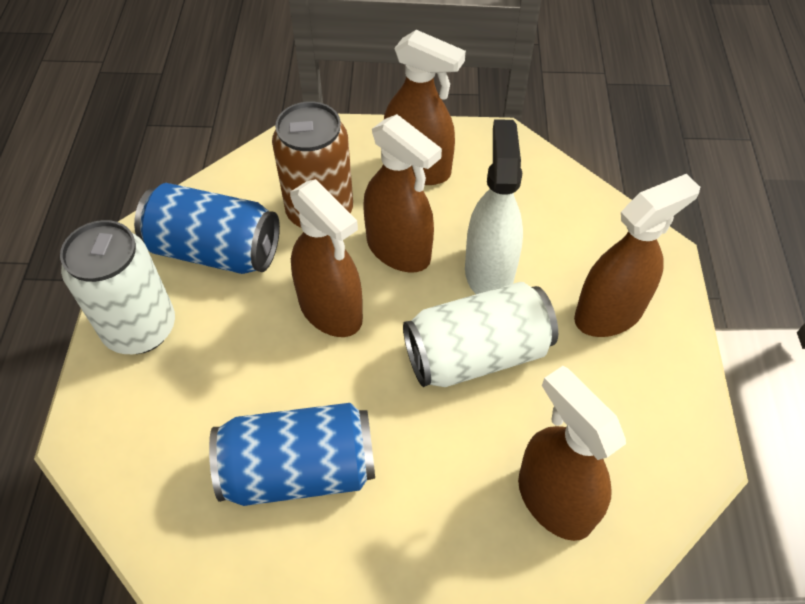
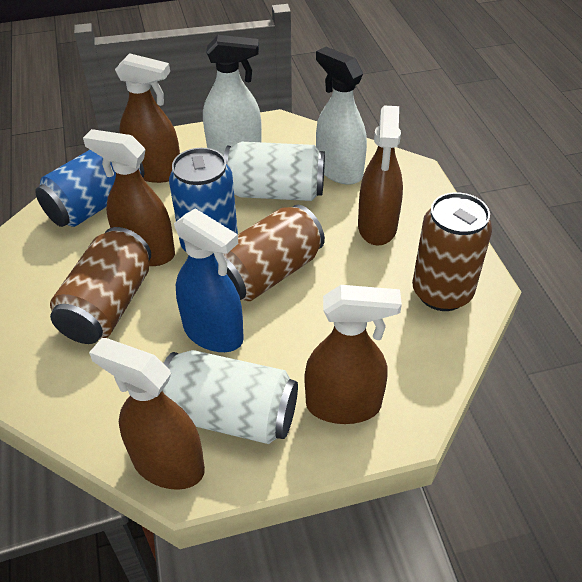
blue spray bottle: none = 0 -> [174,208,244,352] = 1
brown can: [272,102,353,228] = 1 -> [50,227,151,344] [214,205,325,301] [412,192,492,311] = 3
white spray bottle: [465,119,523,294] = 1 -> [203,35,262,156] [316,47,367,185] = 2

